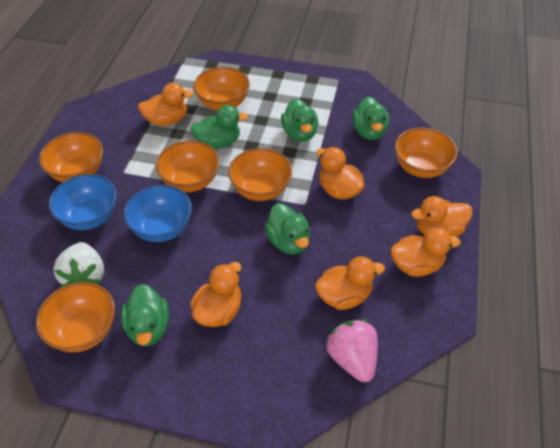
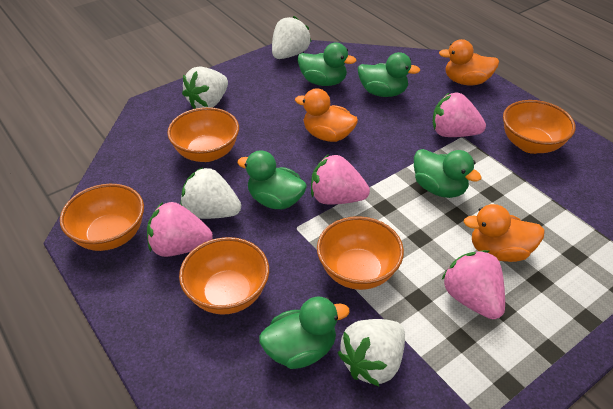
blue bowl: [49,174,117,230] [124,185,192,242] = 2 -> none = 0
orange bowl: [36,282,115,352] [39,132,103,182] [156,140,219,192] [193,67,250,110] [228,148,292,201] [395,128,458,178] = 6 -> [60,184,144,251] [167,107,239,162] [179,237,269,315] [317,216,404,290] [503,100,576,154] = 5
orange duck: [138,83,193,126] [190,262,241,327] [315,256,385,310] [316,147,364,199] [391,228,461,277] [411,196,472,237] = 6 -> [295,88,358,142] [439,39,499,85] [464,204,545,262] = 3
pink strawberry: [326,320,378,382] = 1 -> [147,202,213,257] [311,154,370,205] [432,92,486,137] [441,250,505,319] = 4
white strawberry: [53,242,104,287] = 1 -> [180,167,241,219] [182,66,228,109] [272,16,311,59] [338,319,405,386] = 4

